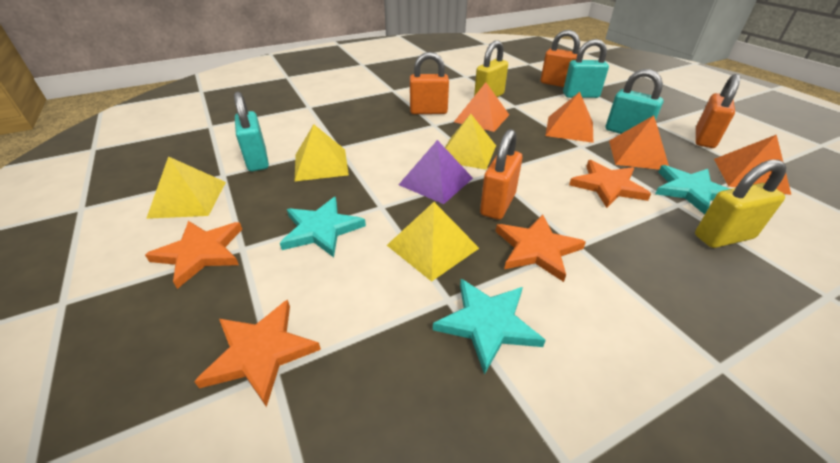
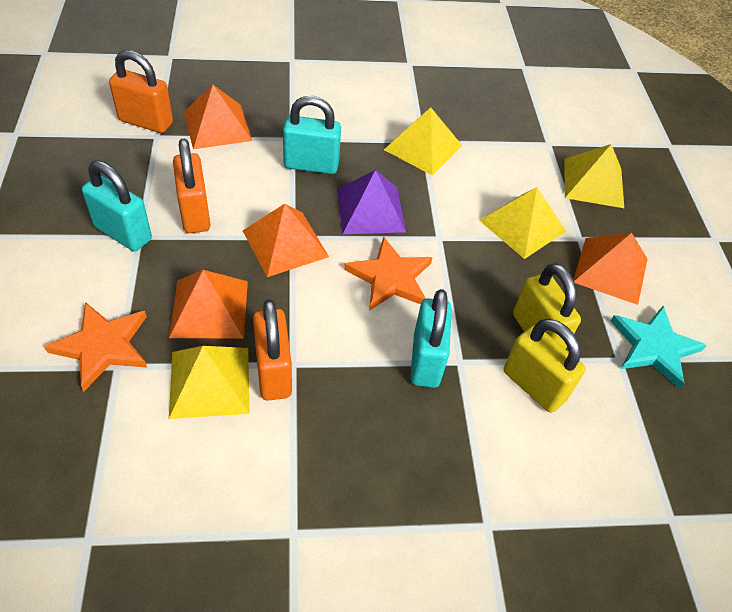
orange padlock: [410,52,449,114] [480,129,522,220] [541,30,580,87] [696,74,740,148] = 4 -> [109,50,173,133] [173,139,210,233] [253,299,292,400] = 3
orange star: [145,221,242,289] [194,300,321,407] [496,214,586,282] [569,160,651,208] = 4 -> [44,302,147,391] [344,236,433,311] = 2
turquoise star: [280,197,366,257] [433,279,546,375] [655,165,729,215] = 3 -> [611,306,707,389] = 1

